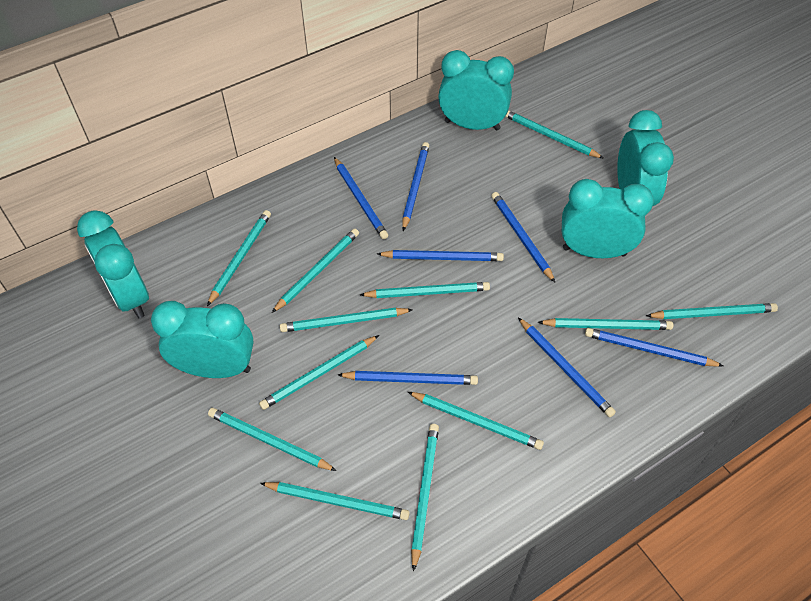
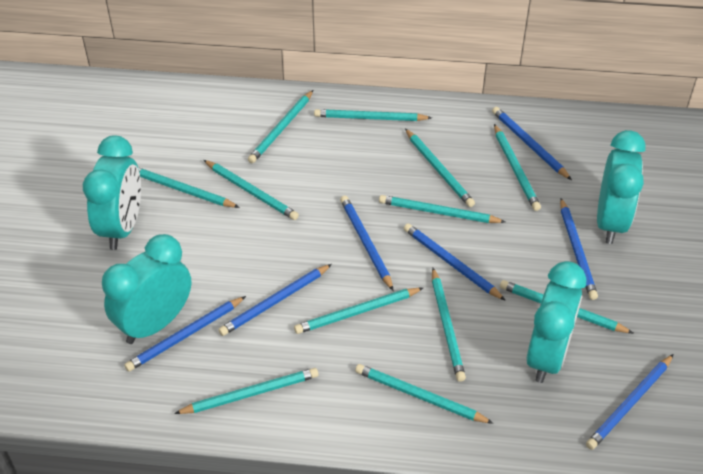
turquoise clock: [77,210,149,318] [151,301,254,378] [438,50,514,131] [562,179,654,258] [617,110,674,206] = 5 -> [83,136,141,250] [102,234,192,344] [527,261,587,383] [597,130,646,244] = 4

